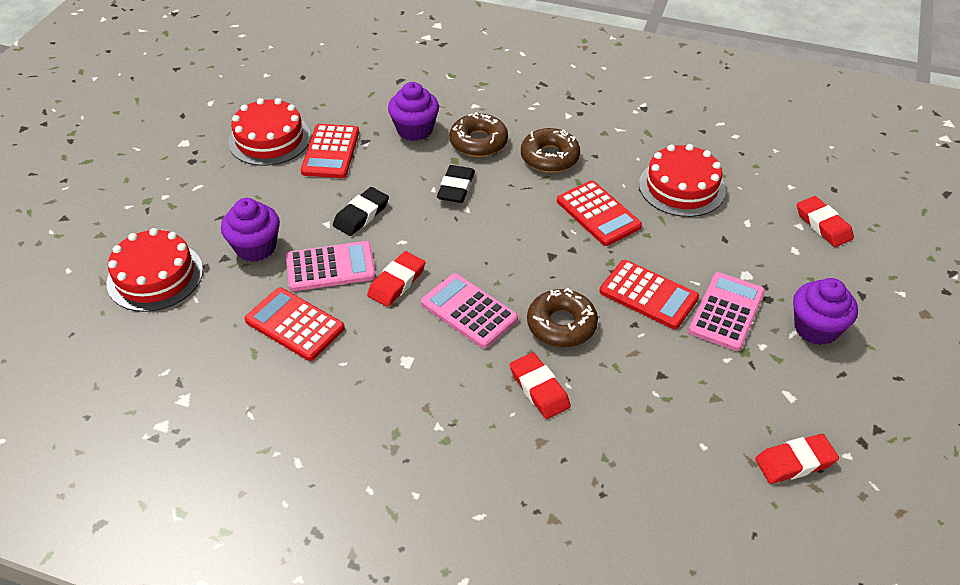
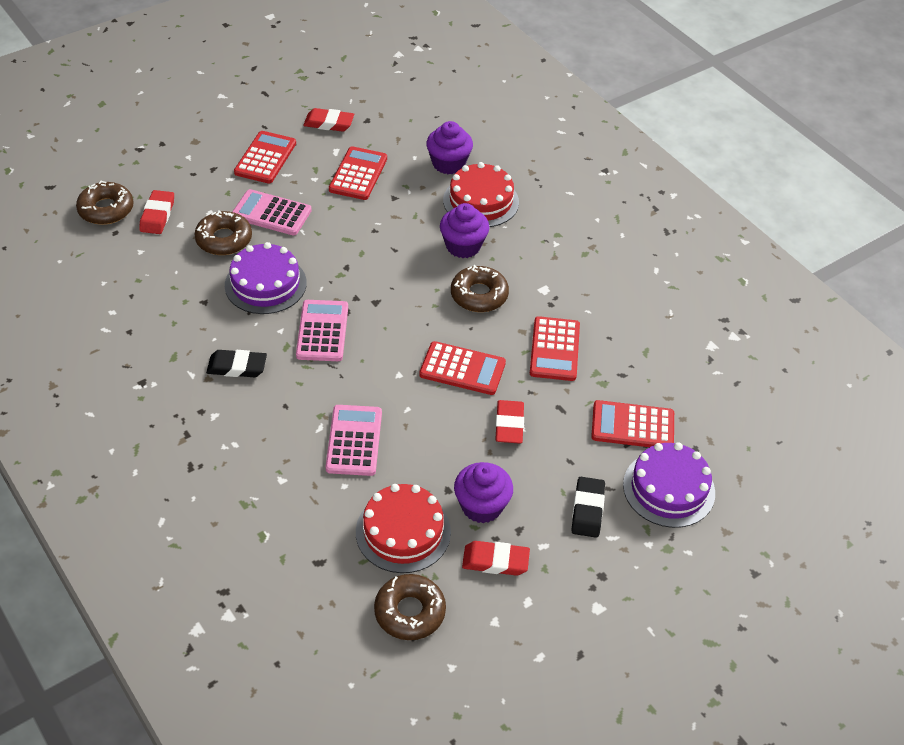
brown donut: [450,112,508,157] [521,128,580,173] [527,288,598,347] = 3 -> [76,181,134,225] [195,210,252,255] [374,574,446,640] [451,265,509,312] = 4
purple cake: none = 0 -> [225,242,307,314] [623,442,715,528] = 2
red cake: [106,228,203,312] [228,98,311,166] [639,144,726,217] = 3 -> [356,484,451,573] [443,162,519,227] = 2
red calculator: [245,288,345,361] [301,124,359,178] [557,180,642,246] [599,260,699,329] = 4 -> [234,131,296,183] [329,146,387,200] [419,341,506,395] [530,316,580,381] [591,400,674,447] = 5

